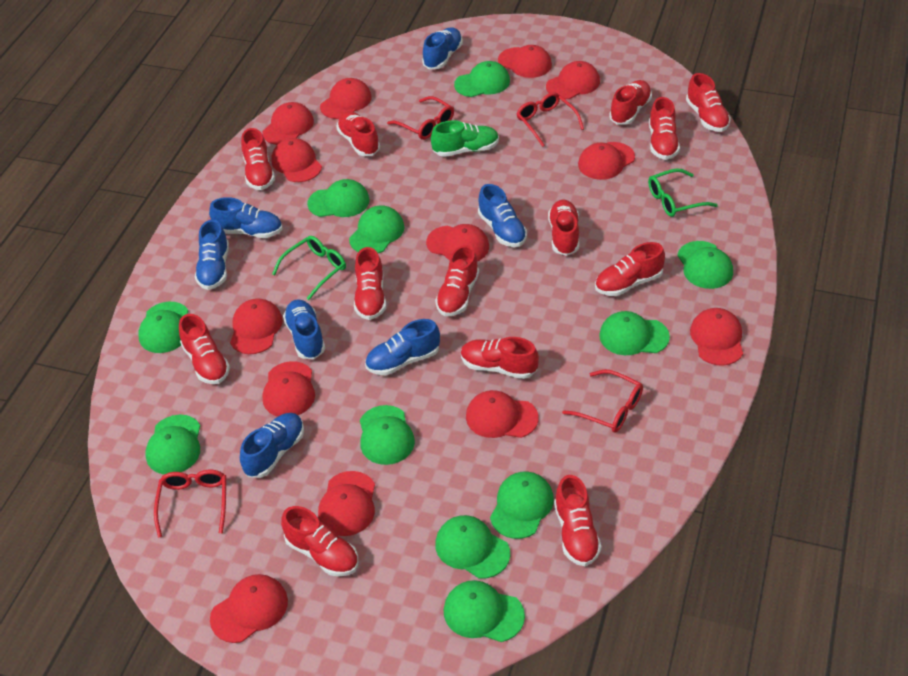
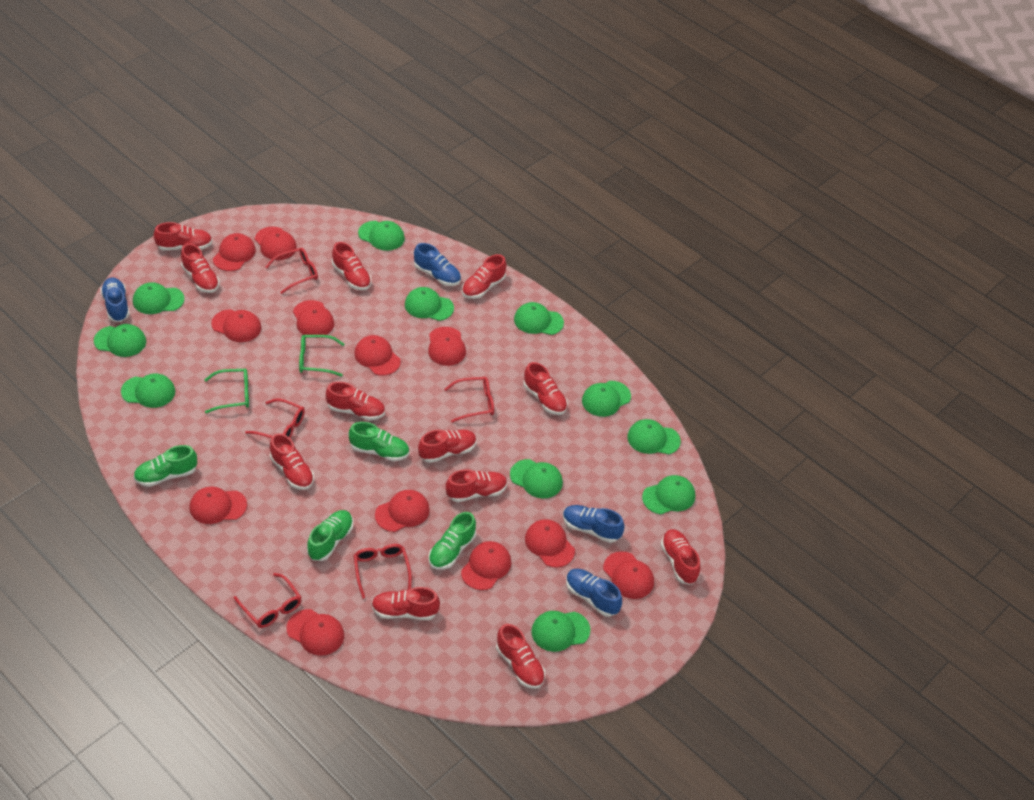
blue shoe: [195,220,229,290] [209,197,282,238] [240,413,304,478] [283,299,325,359] [365,319,440,375] [422,27,463,69] [478,184,527,247] = 7 -> [101,278,130,322] [414,243,461,286] [563,505,625,543] [566,569,622,617] = 4
green shoe: [431,120,499,157] = 1 -> [133,445,197,487] [307,510,353,561] [349,422,409,461] [428,512,476,570] = 4
red cap: [210,574,288,643] [230,298,283,354] [262,102,314,145] [262,361,315,417] [271,138,322,182] [318,471,375,536] [320,78,372,119] [426,224,489,261] [466,390,538,438] [498,45,552,78] [546,61,600,99] [578,142,635,180] [690,308,743,366] = 13 -> [190,486,247,524] [211,309,261,342] [213,233,256,271] [255,227,297,260] [287,609,344,656] [293,300,334,338] [354,335,401,375] [375,490,430,532] [428,327,466,366] [461,541,511,590] [525,519,575,568] [603,551,654,599] = 12
red glasses: [154,470,226,538] [387,96,454,140] [516,92,584,147] [562,369,643,433] = 4 -> [234,573,302,628] [245,398,305,438] [266,248,318,294] [354,544,412,599] [444,377,494,423] = 5
red shoe: [179,314,230,384] [241,128,275,190] [281,506,358,576] [336,111,380,156] [354,247,386,320] [435,245,479,316] [461,337,539,379] [548,199,579,256] [554,475,601,566] [595,242,665,296] [609,80,652,125] [649,97,680,160] [686,73,731,132] = 13 -> [154,222,212,251] [181,243,220,293] [270,434,314,490] [326,382,385,420] [332,242,371,290] [371,587,440,620] [418,430,477,463] [446,469,507,502] [462,254,506,299] [496,624,545,689] [523,362,568,415] [660,529,701,585] = 12

